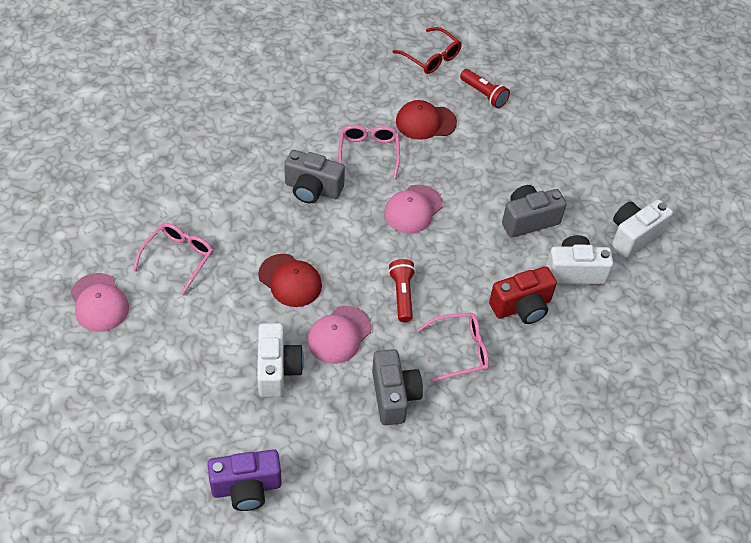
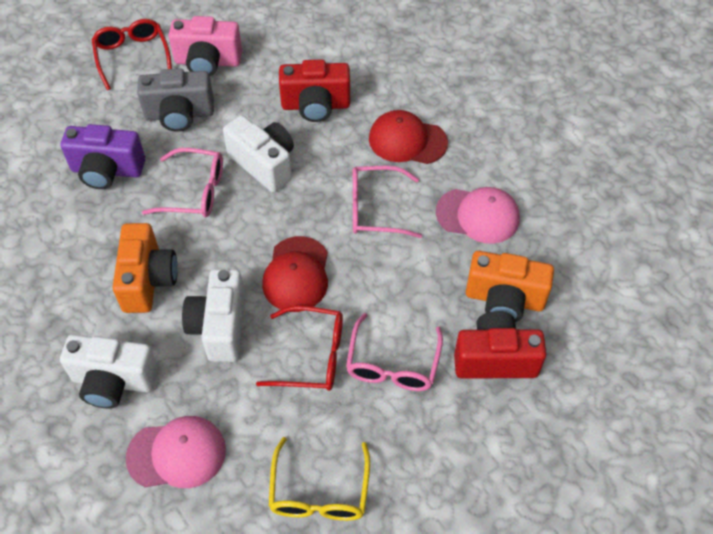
grey camera: [284,150,345,203] [372,349,423,425] [502,185,567,238] = 3 -> [137,68,214,132] = 1
orange camera: none = 0 -> [112,223,178,313] [466,251,554,322] = 2
pink camera: none = 0 -> [168,16,242,76] = 1
pink cap: [71,273,129,332] [307,306,372,364] [384,185,443,234] = 3 -> [125,416,226,488] [436,187,520,244] = 2
red camera: [489,266,557,324] = 1 -> [279,60,350,122] [454,311,546,379] = 2
red flashlight: [388,259,415,322] [460,69,510,108] = 2 -> none = 0
red glasses: [392,27,462,74] = 1 -> [92,19,172,90] [256,306,343,391] = 2
yellow glasses: none = 0 -> [269,437,370,521] = 1

